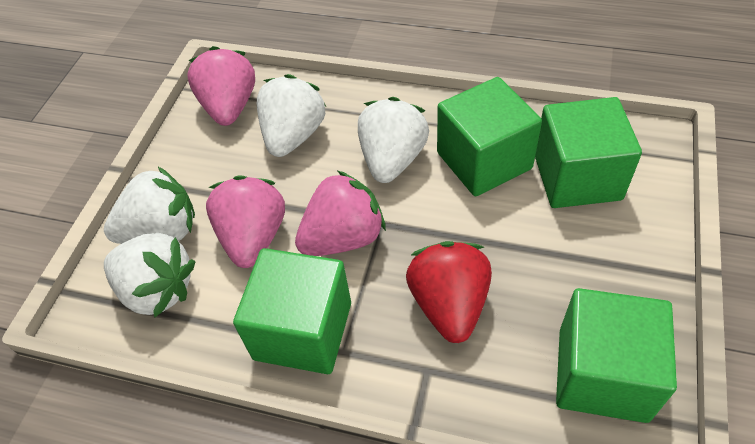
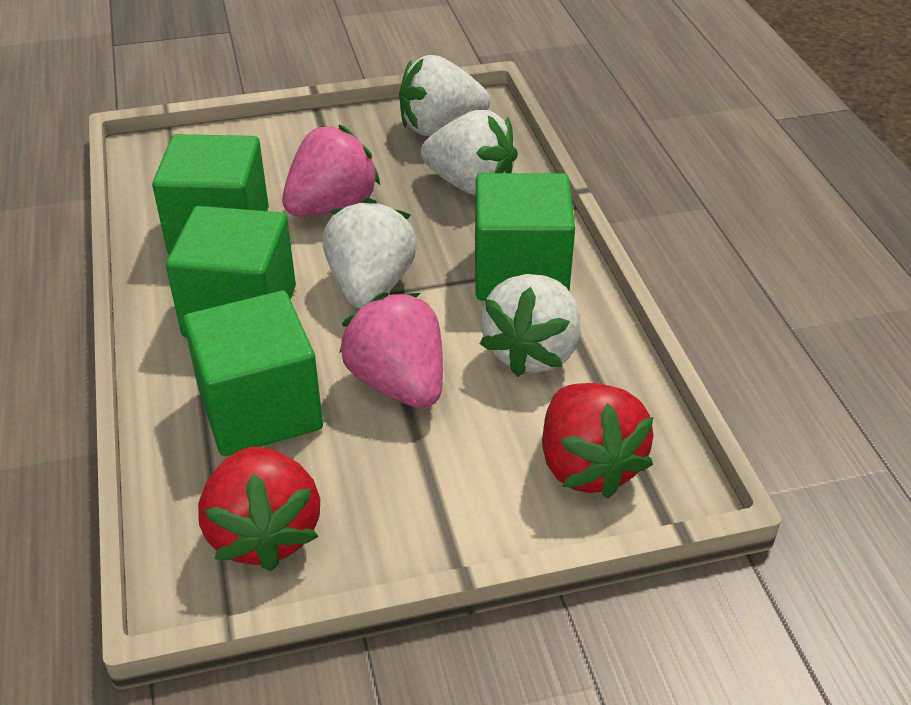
pink strawberry: [187,46,255,126] [206,175,285,268] [295,171,386,256] = 3 -> [282,124,380,216] [339,293,443,408] = 2
red strawberry: [406,241,492,343] = 1 -> [198,447,320,571] [542,383,654,499] = 2

